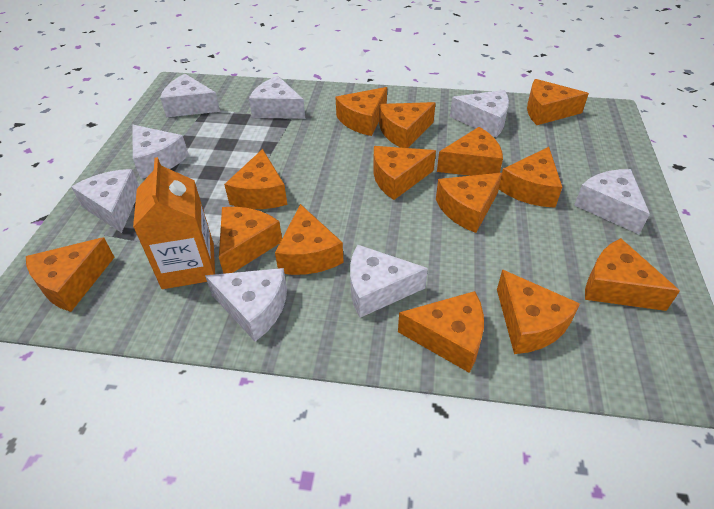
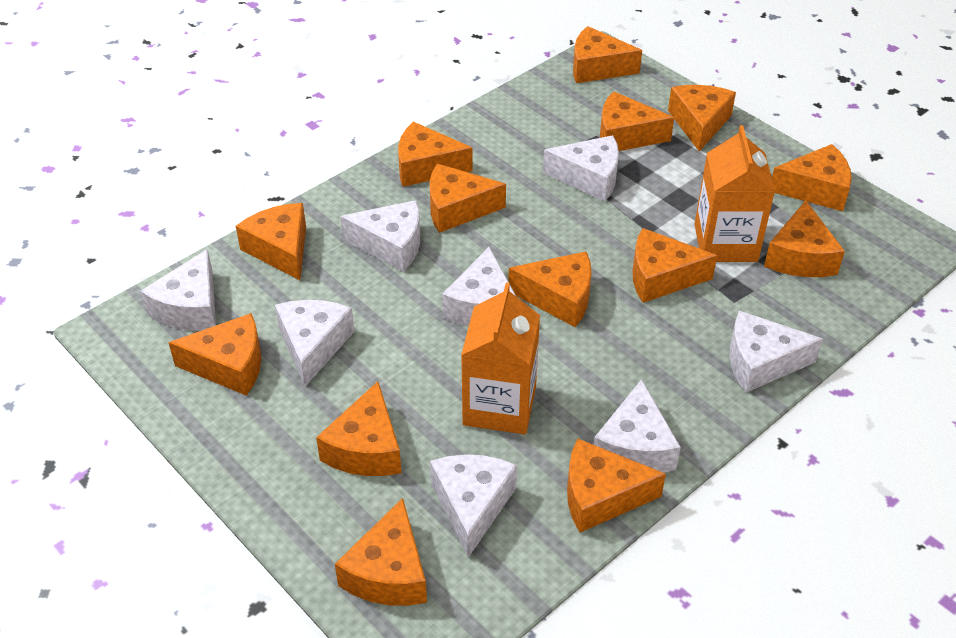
orange carton: [133,157,215,289] = 1 -> [461,283,540,434] [695,125,775,262] = 2

